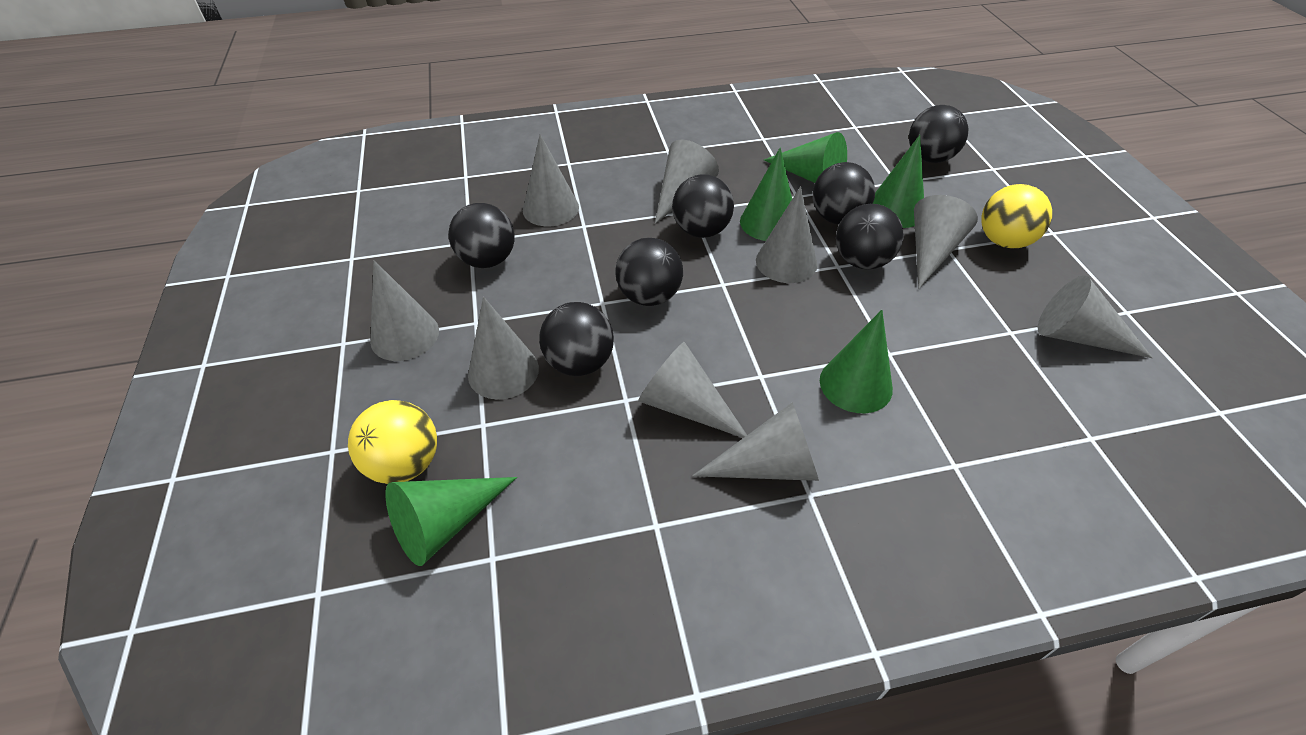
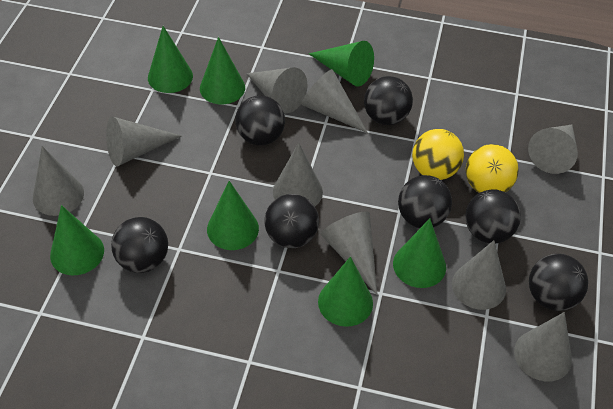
green cone: [385,477,517,566] [740,147,792,241] [764,132,847,183] [820,310,893,413] [873,135,924,228] = 5 -> [50,205,104,275] [148,26,193,93] [200,37,245,104] [207,181,259,250] [309,41,374,87] [318,257,373,327] [393,219,446,288] = 7

